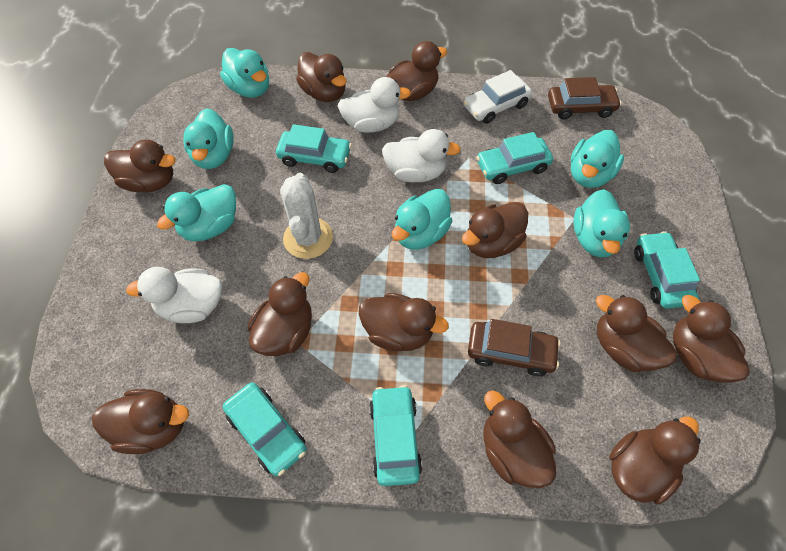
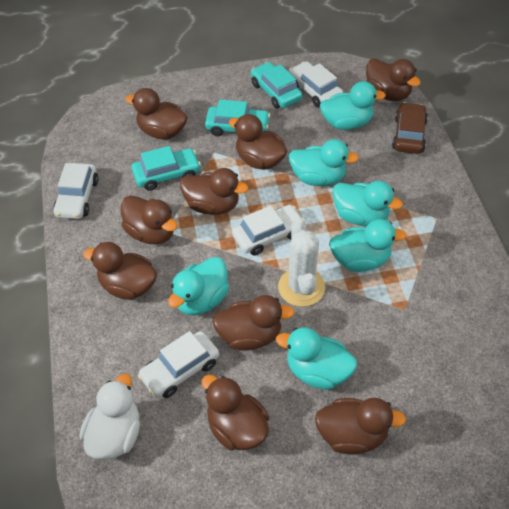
brown car: [468,319,560,376] [548,77,622,119] = 2 -> [392,102,428,154] = 1
brown duck: [92,389,189,454] [104,140,176,192] [248,272,312,356] [296,52,346,102] [359,293,449,351] [386,41,447,101] [462,202,528,258] [483,390,556,488] [596,295,677,372] [609,416,701,505] [673,295,750,383] = 11 -> [83,242,157,300] [121,196,177,244] [125,88,188,139] [180,168,248,215] [202,375,269,450] [212,295,294,351] [229,114,287,170] [315,398,406,454] [366,58,421,101] = 9
turquoise car: [223,382,307,476] [276,124,352,173] [369,385,422,486] [476,132,553,184] [634,231,700,309] = 5 -> [131,146,201,191] [205,100,270,136] [251,62,302,108] = 3
white car: [463,70,532,124] = 1 -> [53,163,99,219] [138,331,219,398] [232,205,305,256] [289,61,343,107] = 4
white duck: [126,267,222,323] [338,77,411,133] [382,129,461,182] = 3 -> [80,374,140,460] = 1

